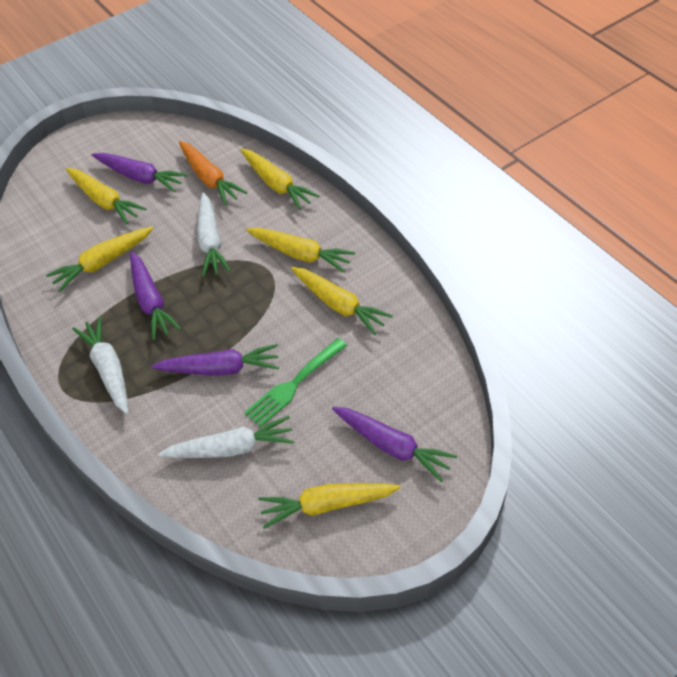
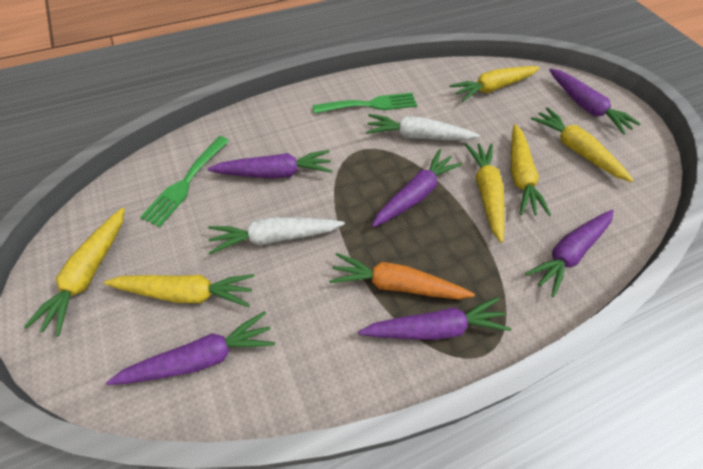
green fork: [244,338,347,427] = 1 -> [140,136,229,227] [312,93,417,114] = 2
purple carrot: [92,153,188,192] [130,251,181,340] [151,344,279,376] [332,407,457,482] = 4 -> [106,311,275,385] [208,150,332,179] [358,297,511,340] [372,149,463,228] [525,210,614,297] [549,68,641,135] = 6
white carrot: [72,317,129,415] [158,416,295,458] [197,192,231,277] = 3 -> [208,217,345,254] [366,114,480,141] = 2

